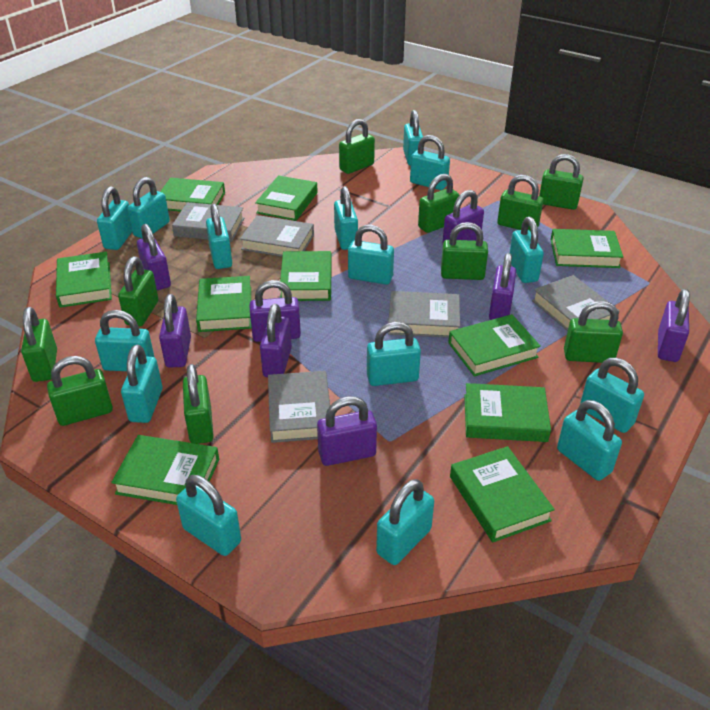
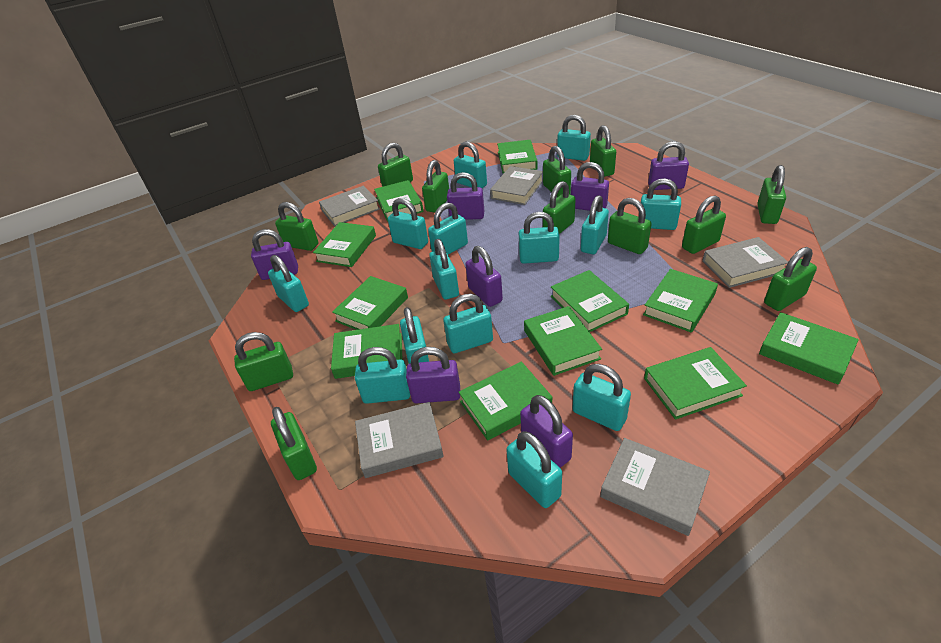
green book: [56,252,112,308] [111,435,219,505] [160,178,225,212] [196,276,252,332] [255,175,318,221] [279,251,332,301] [448,314,541,376] [450,446,555,542] [464,383,551,442] [550,229,623,268] = 10 -> [313,222,376,267] [331,324,403,379] [332,276,408,330] [374,180,423,222] [459,361,552,440] [497,140,538,174] [524,306,602,376] [551,270,629,332] [643,269,718,333] [644,347,747,420] [759,312,859,384] = 11
green padlock: [21,307,57,382] [47,356,113,426] [118,257,159,327] [183,364,214,444] [339,119,375,174] [418,174,460,233] [441,222,488,280] [497,175,543,232] [539,154,584,210] [564,301,623,363] = 10 -> [234,332,293,391] [271,407,317,480] [275,202,318,251] [378,143,413,187] [422,160,449,213] [543,146,571,197] [543,181,576,234] [590,125,616,177] [608,198,652,254] [682,195,726,254] [757,165,786,224] [764,247,817,311] = 12
purple padlock: [137,224,171,290] [159,294,191,367] [250,280,301,342] [260,304,292,377] [317,396,377,466] [443,190,484,243] [489,253,516,320] [658,289,690,362] = 8 -> [251,229,298,280] [406,347,460,404] [447,172,484,220] [465,246,503,307] [520,395,573,468] [571,162,609,211] [648,141,689,190] = 7
turquoise padlock: [95,310,155,371] [97,186,132,250] [121,345,162,423] [127,177,170,239] [176,475,241,556] [206,204,232,269] [334,186,358,250] [348,225,394,285] [367,322,421,386] [376,479,434,565] [403,110,423,166] [410,135,450,190] [510,217,544,283] [557,400,622,481] [580,358,644,433] = 15 -> [268,255,309,312] [355,347,410,404] [388,198,428,249] [400,307,429,364] [428,203,468,255] [429,239,459,300] [443,294,493,353] [454,142,487,188] [506,431,562,508] [519,212,560,264] [557,115,591,161] [572,364,631,431] [581,195,609,254] [641,178,681,230] = 14

